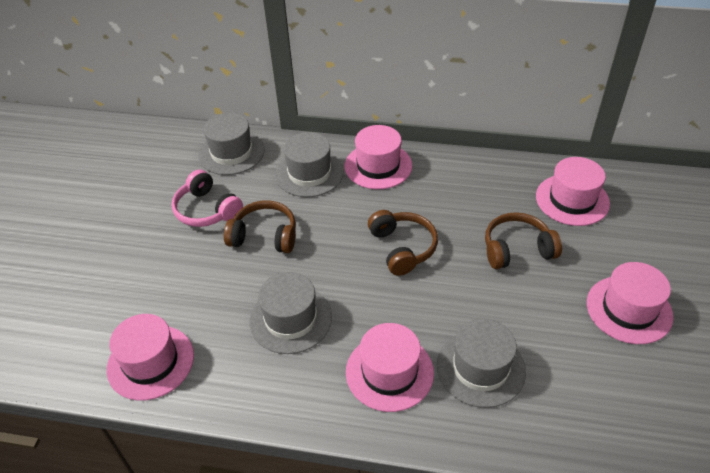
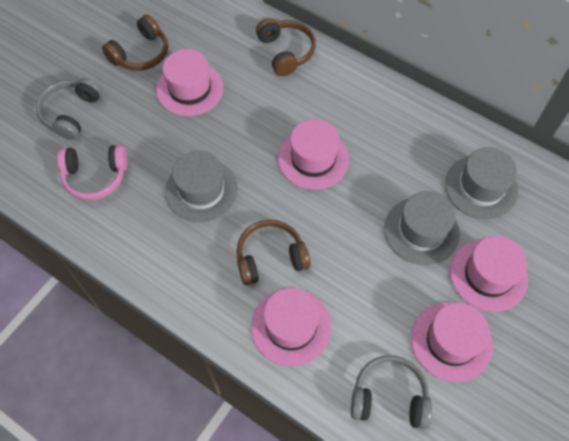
grey hat: [198,113,265,175] [250,272,332,354] [275,132,344,197] [437,319,526,408] = 4 -> [165,150,238,223] [384,191,460,265] [445,147,518,219] = 3
grey headphones: none = 0 -> [36,78,102,140] [351,355,432,429] = 2

